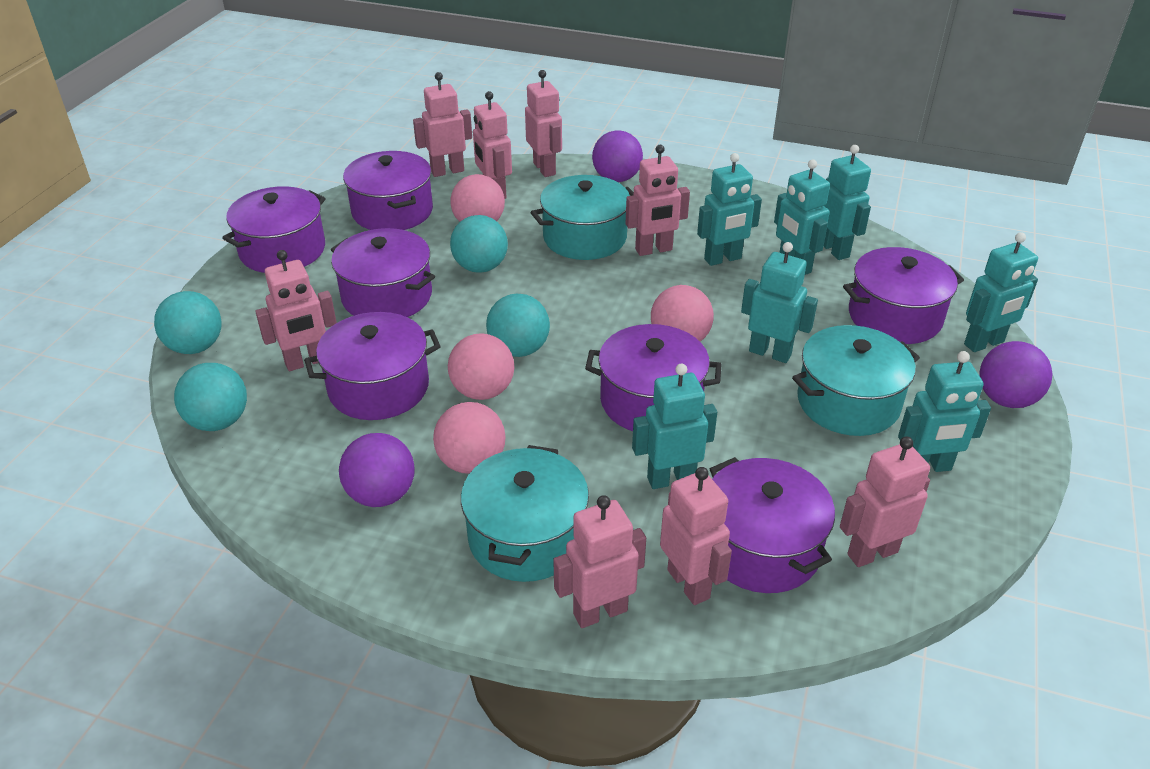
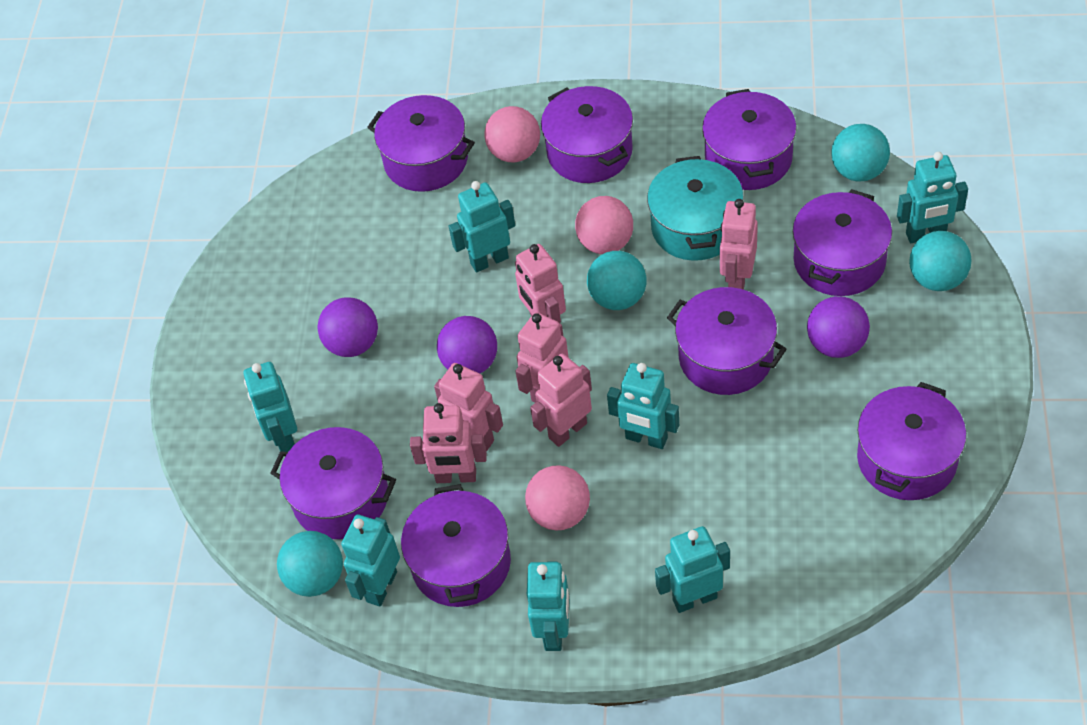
pink ball: [433,402,506,474] [448,333,514,400] [451,174,505,222] [651,285,714,341] = 4 -> [484,106,540,162] [525,465,590,530] [575,196,633,254] = 3
pink robot: [255,250,337,371] [413,72,472,177] [473,91,512,199] [525,70,562,177] [553,495,646,628] [626,145,690,256] [660,467,732,605] [840,436,930,567] = 8 -> [410,403,487,483] [434,363,503,451] [515,244,566,323] [515,312,569,403] [530,354,592,447] [720,199,758,290] = 6
purple pot: [222,186,326,273] [304,312,441,420] [331,228,435,317] [343,151,433,230] [585,324,722,431] [710,457,835,593] [843,247,964,344] = 7 -> [270,427,396,539] [367,95,475,192] [401,484,511,607] [541,86,633,183] [667,287,786,395] [702,89,797,190] [793,189,892,296] [857,382,966,500] = 8
turquoise pot: [461,445,589,582] [531,175,634,260] [792,325,920,436] = 3 -> [647,156,744,261] = 1

